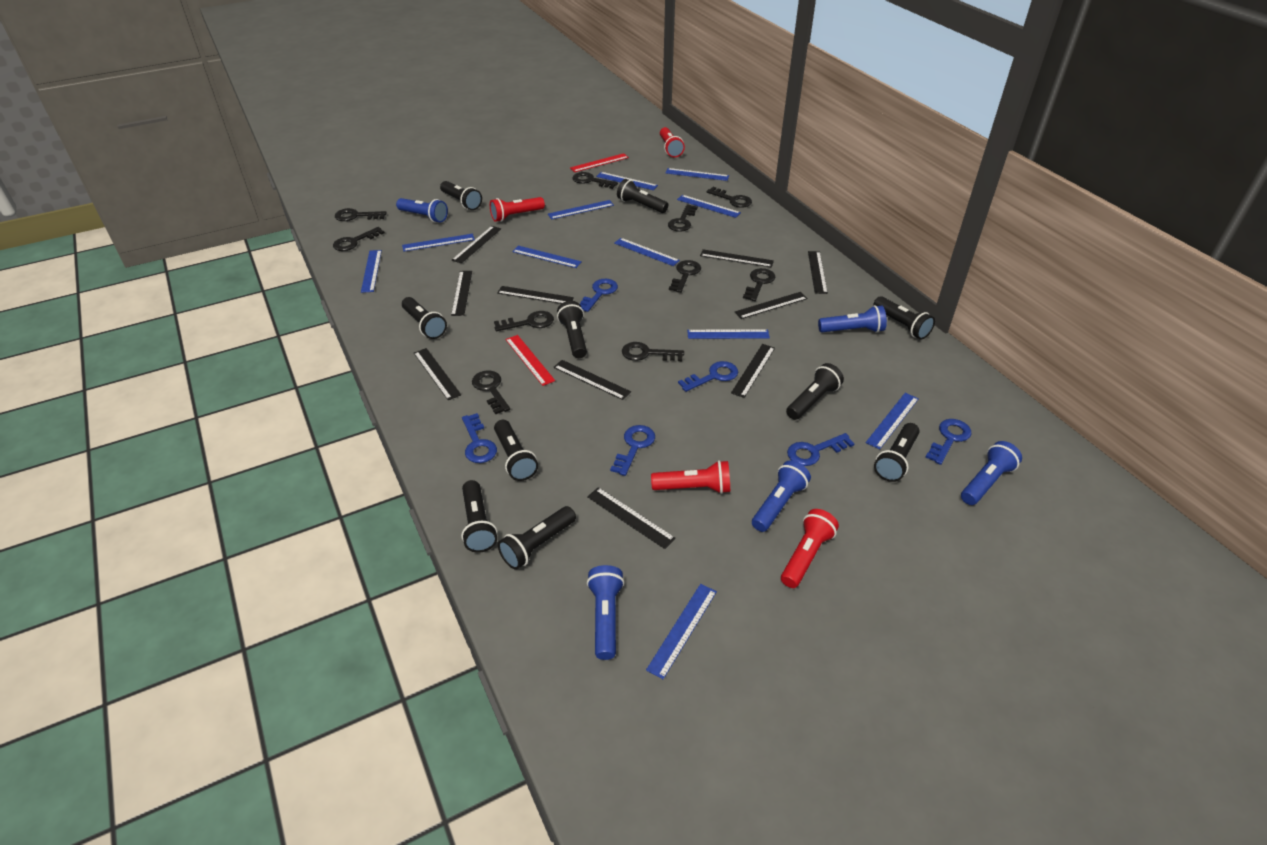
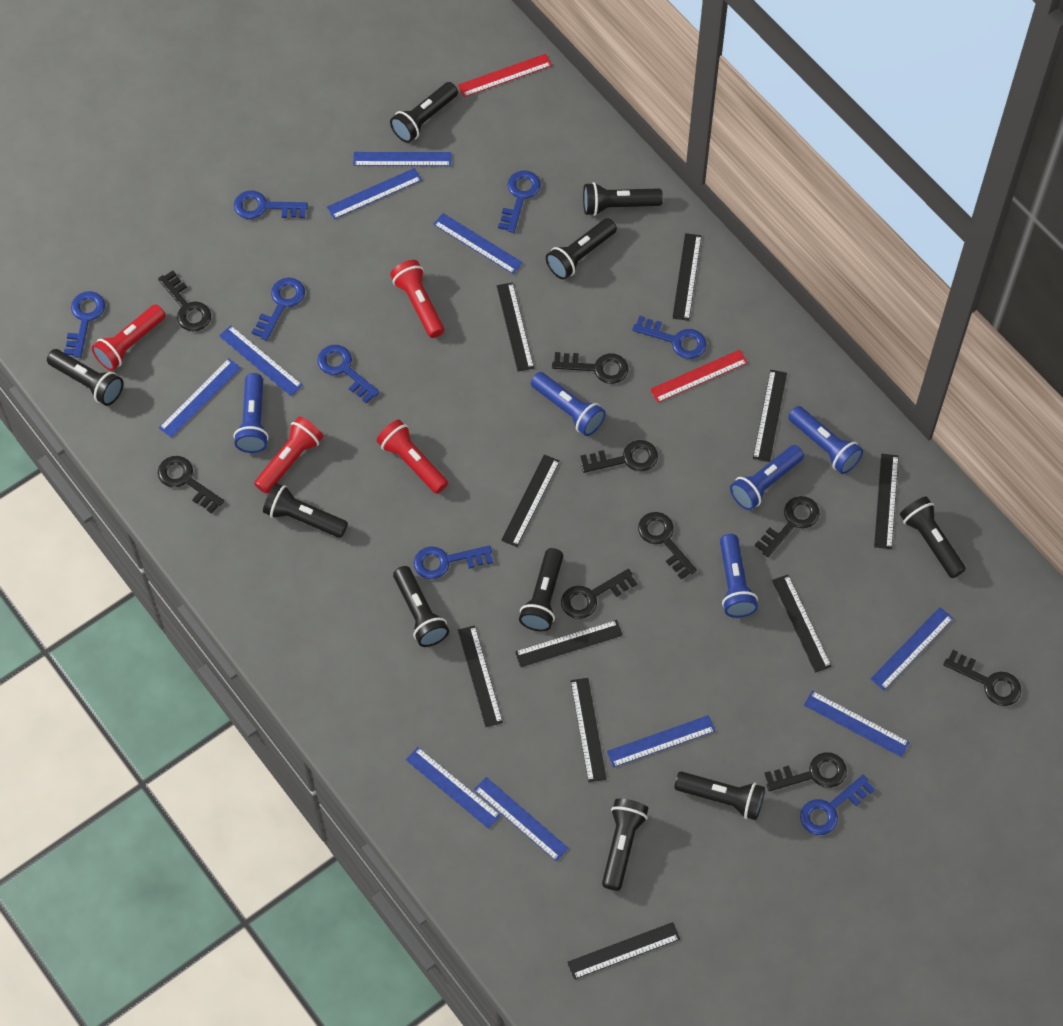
black key: [333,227,385,251] [335,208,387,221] [472,371,510,414] [494,311,554,331] [572,172,618,189] [622,342,684,361] [668,204,698,232] [669,260,701,293] [707,187,752,208] [743,268,775,301] = 10 -> [158,271,211,331] [158,456,224,514] [552,352,629,384] [561,569,637,619] [580,440,658,473] [638,512,697,580] [755,496,820,557] [764,752,847,791] [943,650,1021,706] = 9
blue key: [462,413,497,463] [580,279,618,312] [610,425,655,476] [678,361,738,392] [787,433,855,466] [925,419,971,465] = 6 -> [64,291,105,358] [234,190,308,219] [251,277,305,341] [317,345,380,403] [414,545,493,579] [498,170,541,233] [632,316,707,359] [800,775,875,835] = 8
blue ruler: [361,250,382,293] [402,234,475,252] [512,246,582,268] [548,200,614,220] [596,172,658,190] [614,238,680,266] [646,584,717,679] [666,168,729,181] [677,195,741,218] [687,330,770,339] [866,393,919,450] = 11 -> [159,358,241,438] [219,325,303,396] [327,168,422,219] [353,152,452,166] [406,747,501,829] [433,213,523,274] [474,777,569,861] [607,715,715,768] [804,691,910,757] [870,607,953,690] = 10

